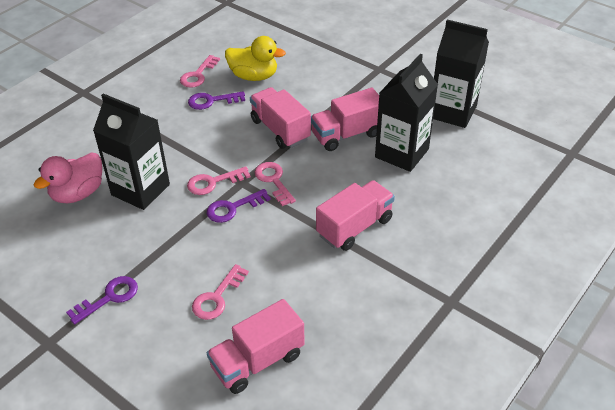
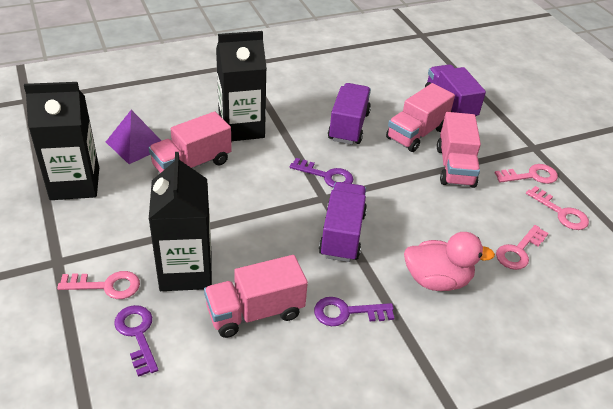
purple pyramid: none = 0 -> [106,110,162,164] = 1
purple truck: none = 0 -> [319,182,367,262] [328,83,371,145] [425,64,486,116] = 3
yellow duck: [225,36,286,81] = 1 -> none = 0

